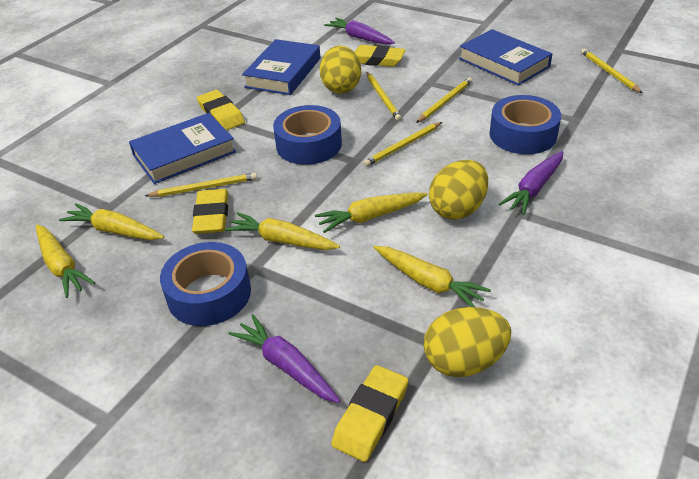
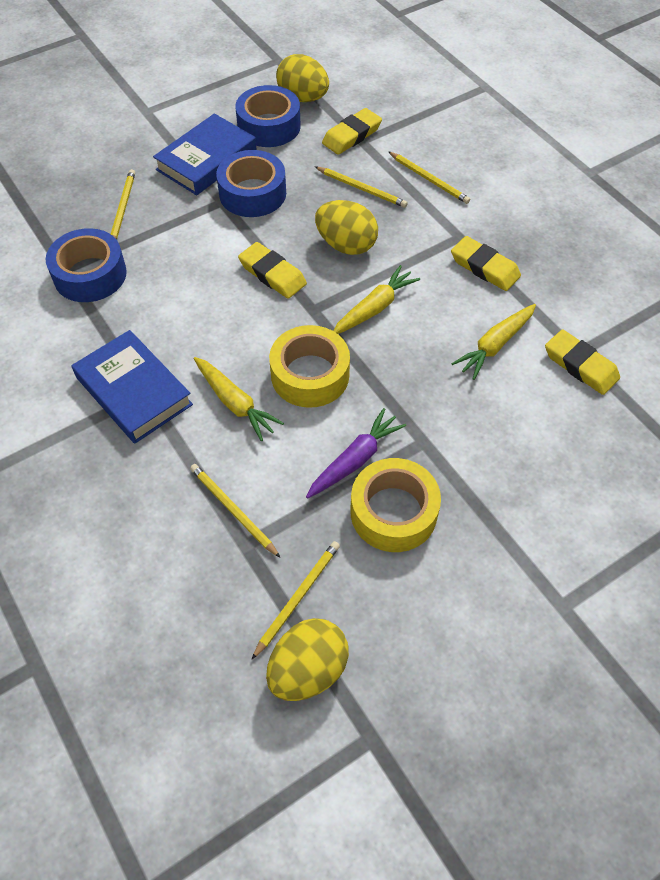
blue book: [129,113,236,184] [242,39,320,95] [459,29,553,86] = 3 -> [72,330,193,443] [153,113,257,195] = 2
purple carrot: [228,314,340,403] [324,18,395,45] [499,151,563,215] = 3 -> [306,408,406,499] = 1
yellow carrot: [36,224,95,298] [59,203,164,240] [225,212,340,250] [315,193,427,233] [374,246,491,307] = 5 -> [194,357,284,441] [333,265,420,334] [451,304,536,380] = 3
yellow tape: none = 0 -> [269,325,350,408] [350,458,441,552] = 2

